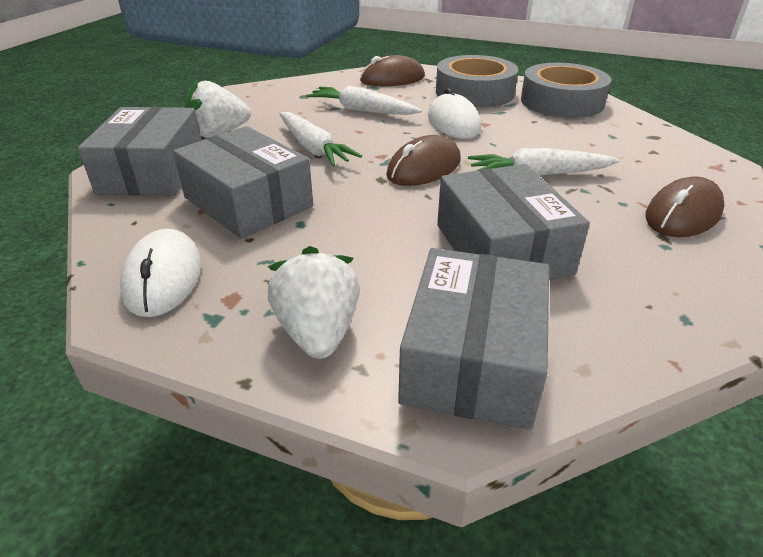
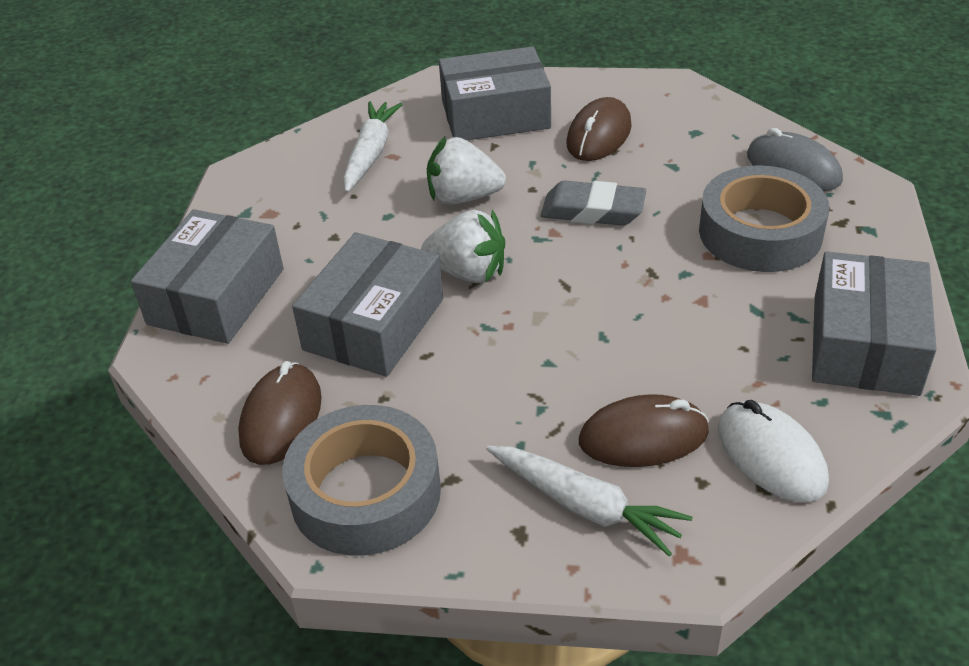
grey eraser: none = 0 -> [541,181,646,226] = 1
grey mouse: none = 0 -> [747,128,843,191] = 1
white carrot: [279,112,362,166] [306,86,422,115] [468,148,620,175] = 3 -> [343,101,403,193] [486,446,692,557] = 2
white mouse: [120,229,202,317] [428,88,481,139] = 2 -> [718,400,829,502] = 1

